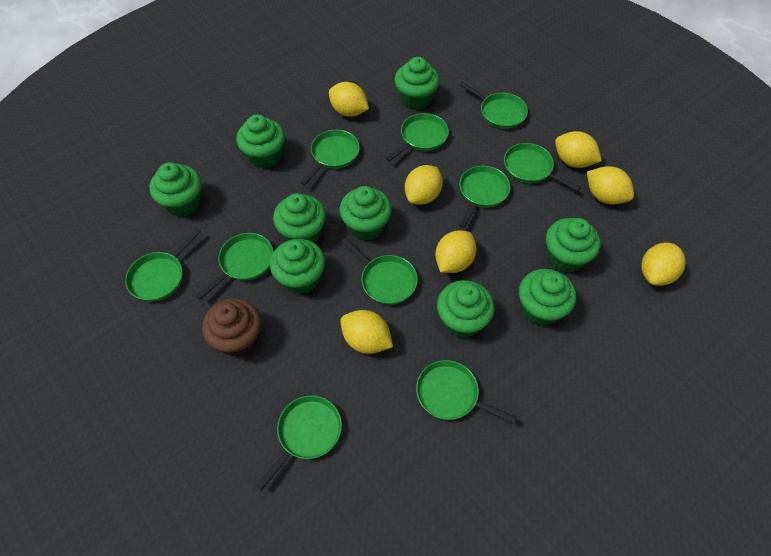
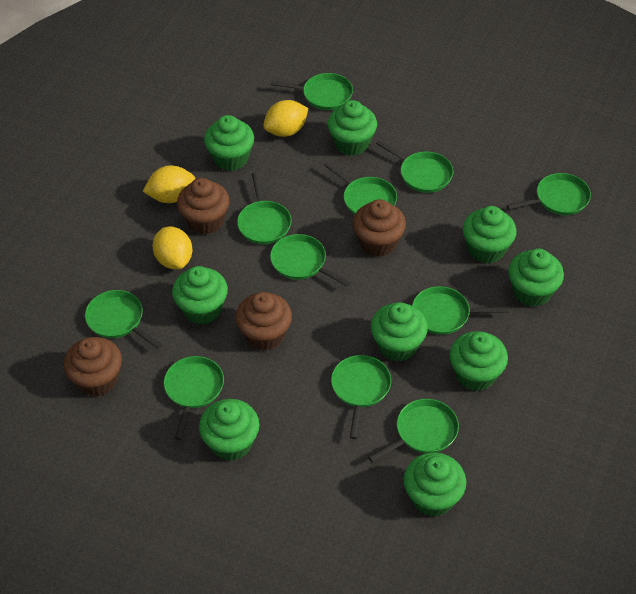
brown cupcake: [202,298,261,356] = 1 -> [64,337,122,397] [177,178,229,235] [235,292,292,351] [352,199,406,257] = 4
green pan: [125,228,201,301] [196,233,274,300] [256,395,342,491] [300,130,360,185] [341,238,418,305] [386,113,449,162] [416,360,517,424] [459,81,528,129] [459,166,510,228] [504,143,581,191] = 10 -> [85,290,162,349] [164,356,224,440] [237,172,292,244] [270,234,351,287] [271,73,353,110] [324,161,397,215] [331,355,391,439] [368,399,459,463] [376,140,453,193] [412,286,509,335] [507,173,591,215] = 11
yellow lemon: [329,82,369,117] [340,310,393,354] [405,165,443,205] [435,230,476,273] [555,131,602,168] [587,166,634,205] [641,243,686,286] = 7 -> [143,165,195,203] [153,227,192,269] [263,100,308,137] = 3

